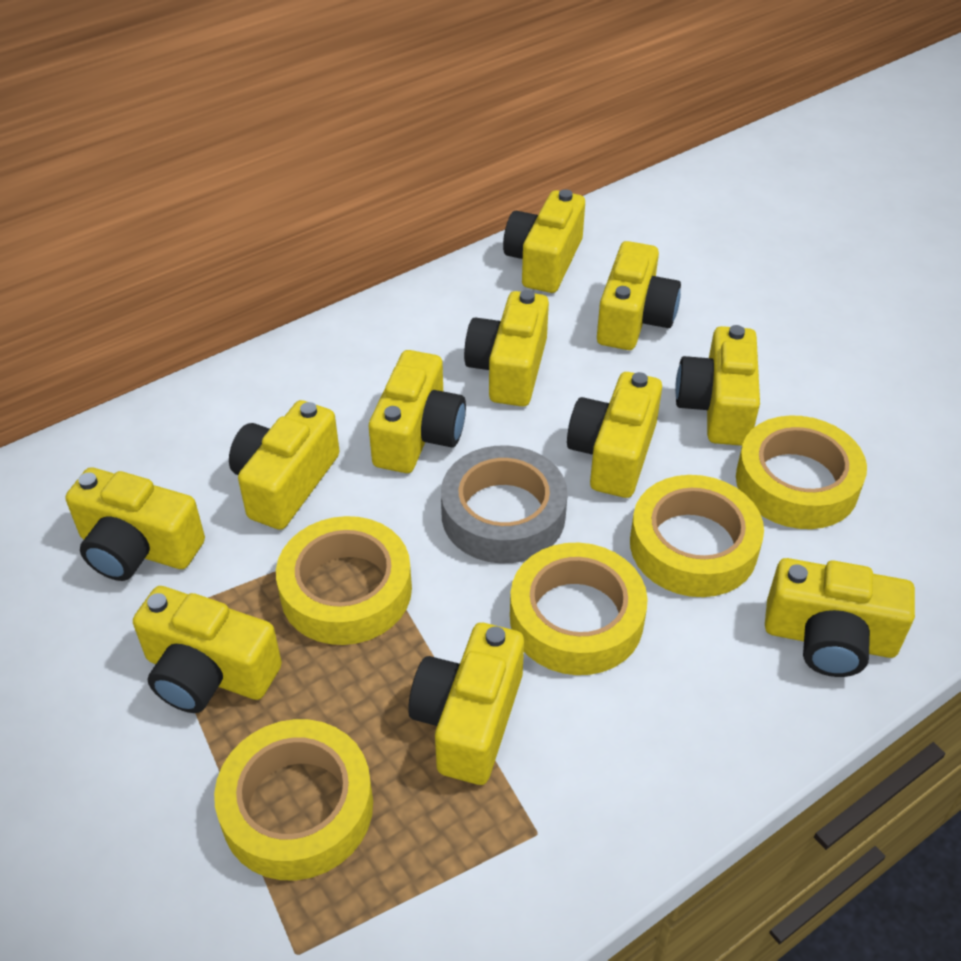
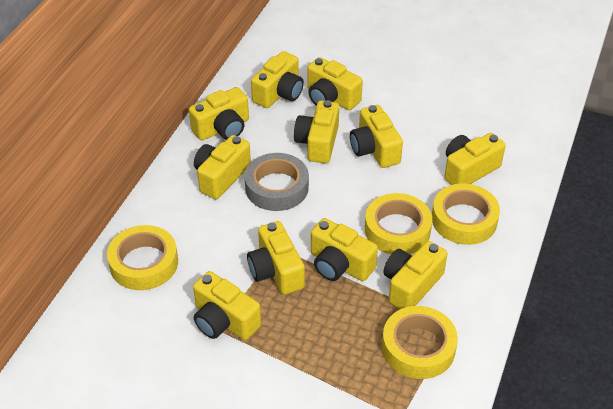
yellow tape: [214,719,373,880] [276,516,412,645] [510,543,648,675] [630,475,764,597] [736,415,867,529] = 5 -> [107,225,178,290] [365,193,432,254] [382,306,458,379] [432,183,500,245] = 4

